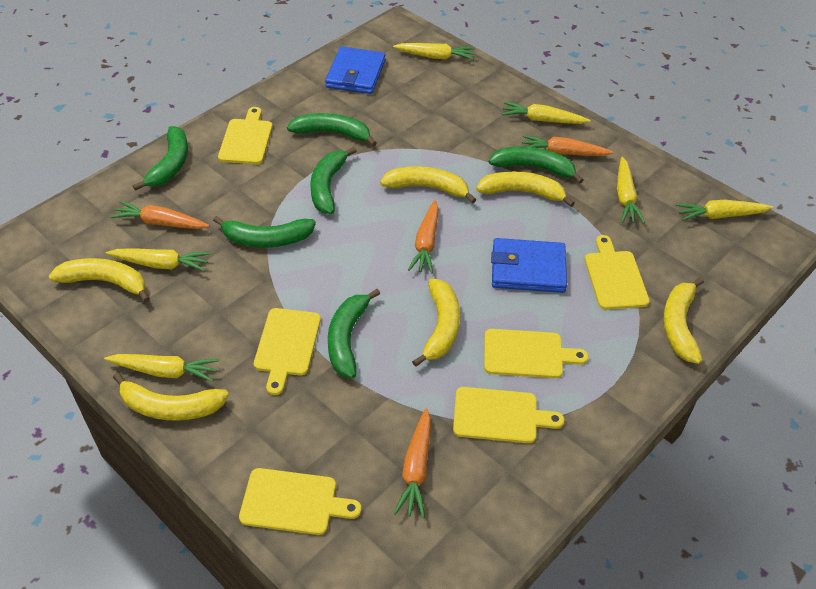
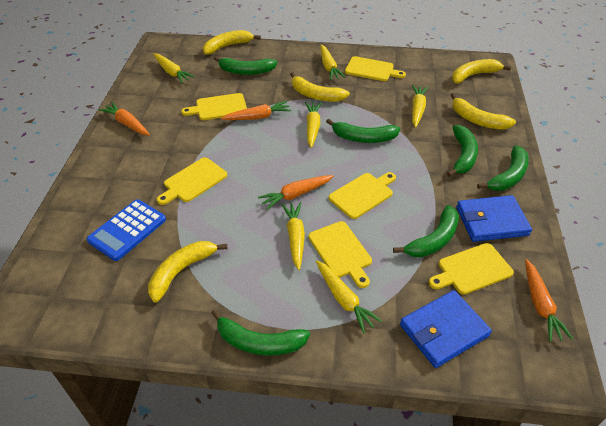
blue calculator: none = 0 -> [87,199,166,261] = 1
yellow banana: [49,258,150,303] [113,372,229,421] [380,166,477,203] [412,279,460,367] [476,171,575,207] [663,277,704,364] = 6 -> [148,241,228,303] [203,30,261,55] [290,72,350,102] [451,93,516,129] [452,59,511,83] = 5

